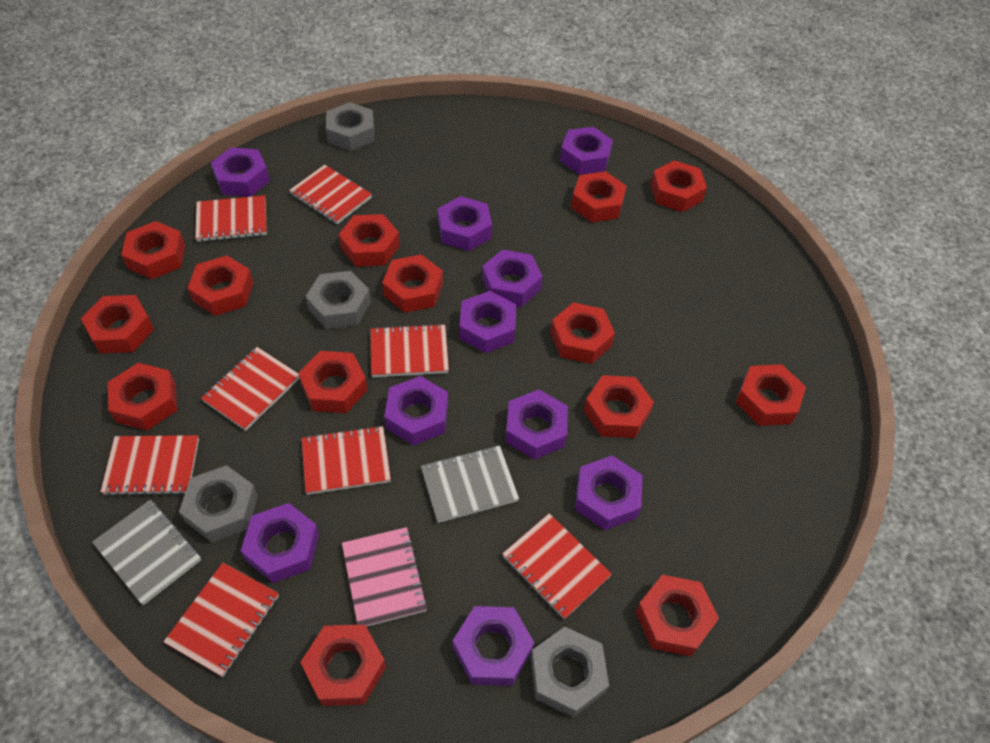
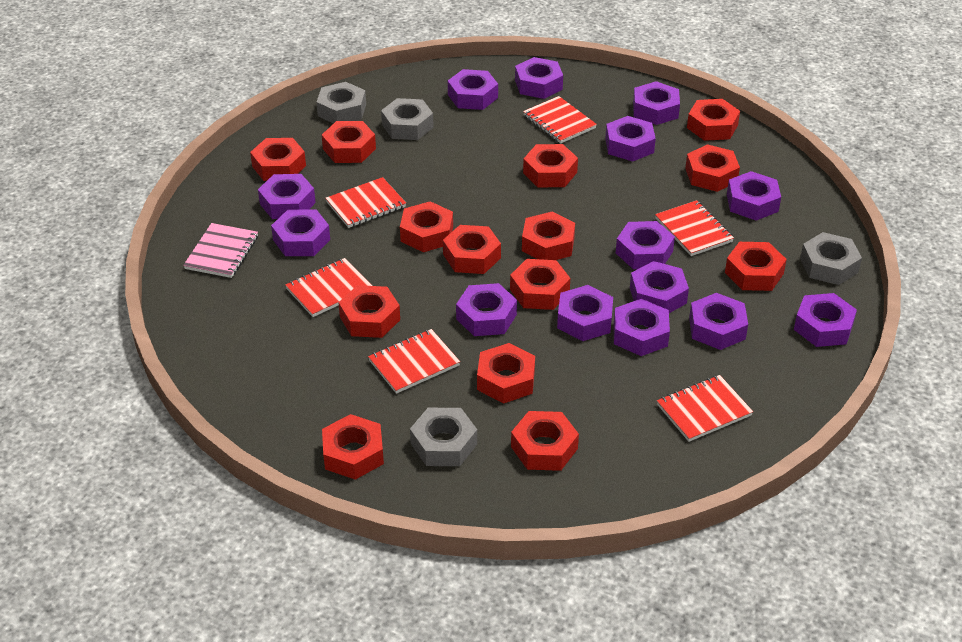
grey notebook: [92,500,201,605] [421,446,519,523] = 2 -> none = 0
purple nut: [211,147,270,197] [241,503,319,583] [384,376,448,446] [438,196,492,251] [453,606,534,686] [459,291,516,353] [482,250,543,307] [506,390,568,460] [560,127,613,175] [575,455,643,530] = 10 -> [258,174,316,219] [271,209,330,256] [448,69,498,110] [456,283,517,336] [515,57,563,99] [557,285,613,341] [605,116,656,162] [614,299,670,356] [616,221,675,269] [630,261,689,313] [633,81,680,125] [689,293,748,350] [727,171,781,220] [794,293,857,347] = 14
red notebook: [100,435,199,496] [163,563,279,677] [195,195,267,242] [201,347,300,431] [289,165,372,224] [302,426,391,495] [371,323,449,377] [502,513,612,619] = 8 -> [285,258,372,317] [325,177,406,228] [368,329,460,394] [523,96,597,144] [655,200,734,256] [657,375,753,442] = 6

